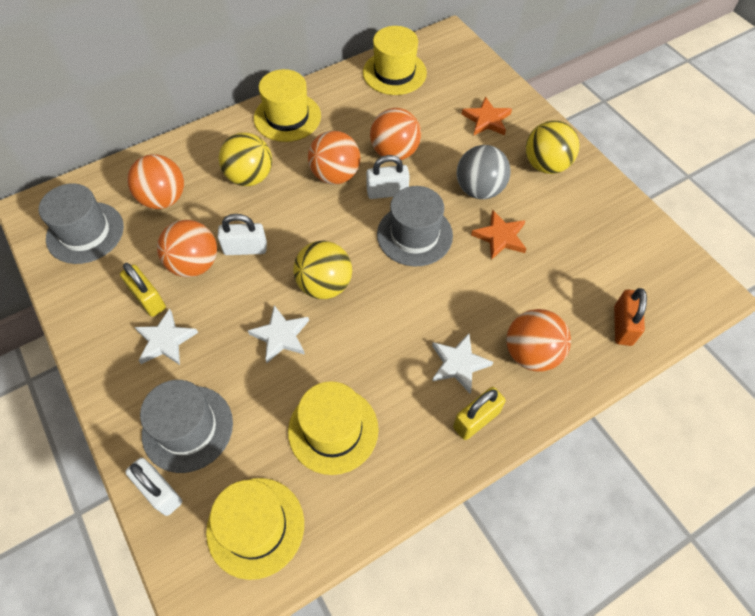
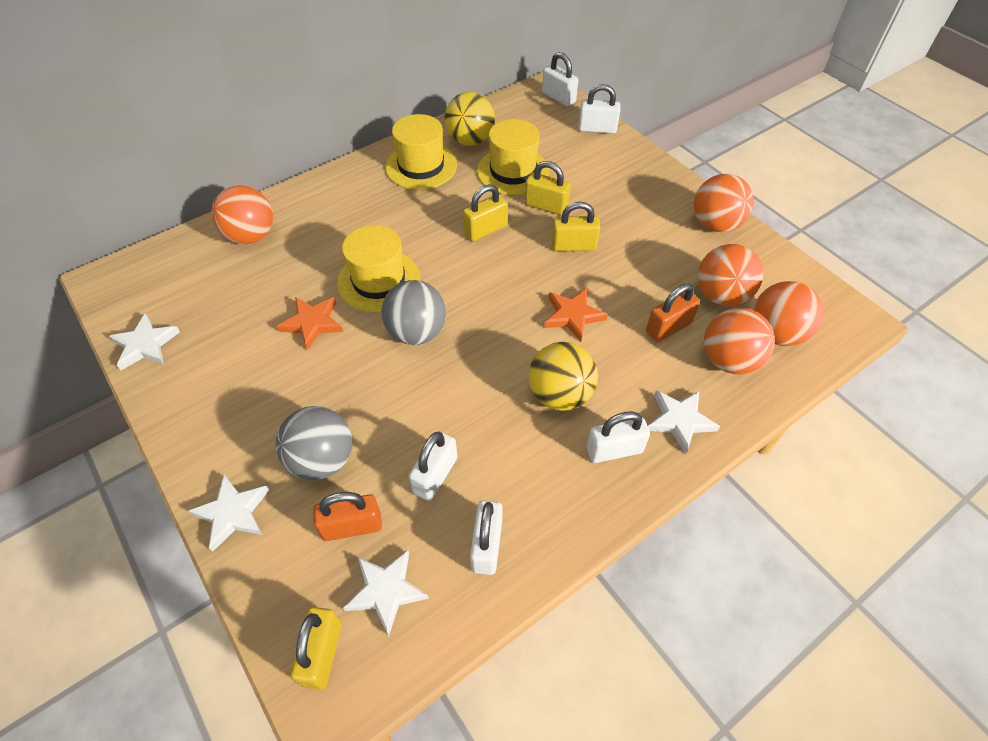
grey ball: [457,145,511,199] = 1 -> [276,406,352,480] [381,280,446,345] = 2
grey hat: [39,183,124,264] [140,380,233,473] [377,186,453,266] = 3 -> none = 0
orange padlock: [614,288,647,346] = 1 -> [313,492,382,541] [646,283,700,342] = 2
white padlock: [125,458,182,516] [217,214,267,255] [366,155,410,199] = 3 -> [409,432,457,501] [470,500,503,575] [542,52,579,107] [578,84,621,134] [587,411,650,463] = 5
white star: [135,309,198,365] [248,305,309,363] [432,334,493,394] = 3 -> [109,313,180,370] [188,475,269,552] [343,550,429,636] [648,390,720,454] = 4
yellow ball: [218,132,272,186] [293,241,352,299] [526,120,579,174] = 3 -> [444,92,495,146] [529,342,598,411] = 2
yellow hat: [206,478,304,580] [254,69,321,142] [288,381,379,475] [363,26,427,95] = 4 -> [337,225,420,312] [385,114,457,190] [477,119,549,195] = 3
yellow padlock: [120,263,166,317] [453,387,506,440] = 2 -> [290,607,342,690] [463,184,508,241] [525,161,571,215] [552,202,601,251] = 4

